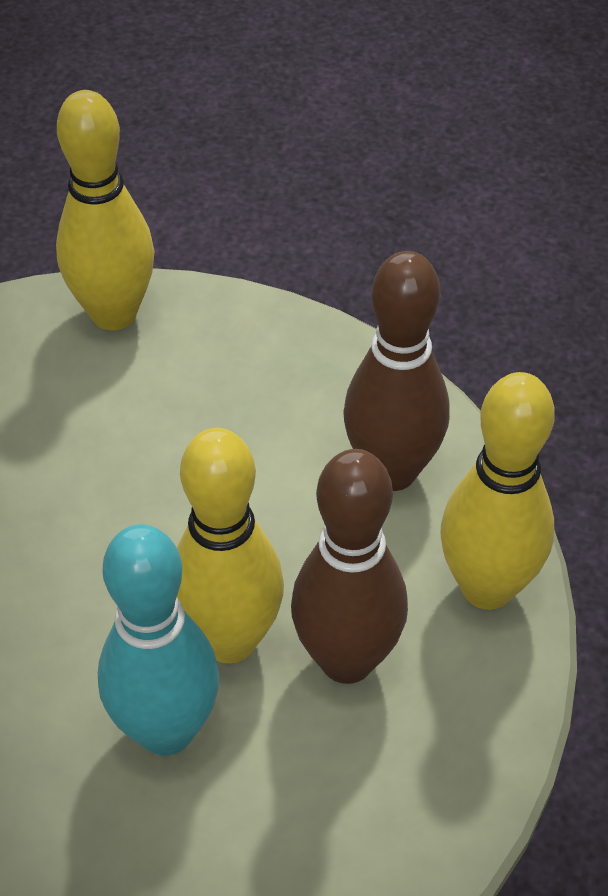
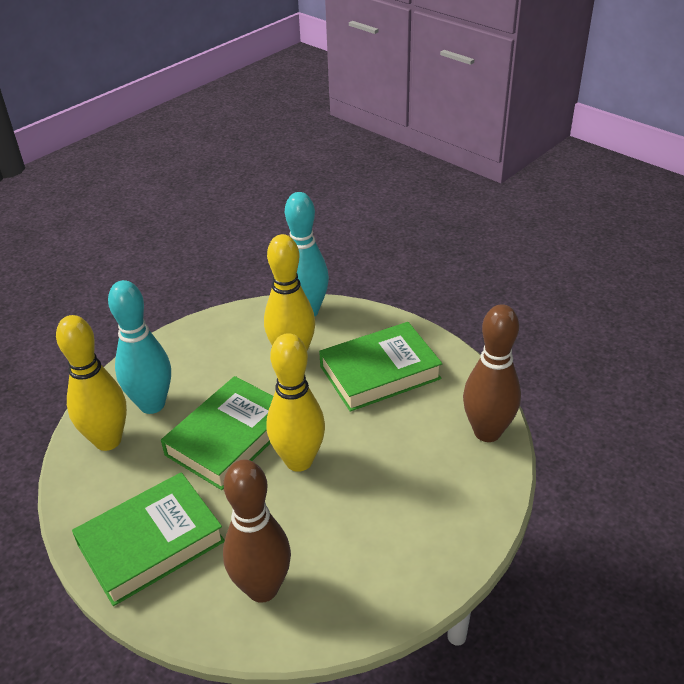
green book: none = 0 -> [72,472,225,606] [161,376,273,490] [319,322,442,412] = 3
turquoise bowling pin: [98,524,219,756] = 1 -> [108,280,171,414] [285,192,329,317] = 2

